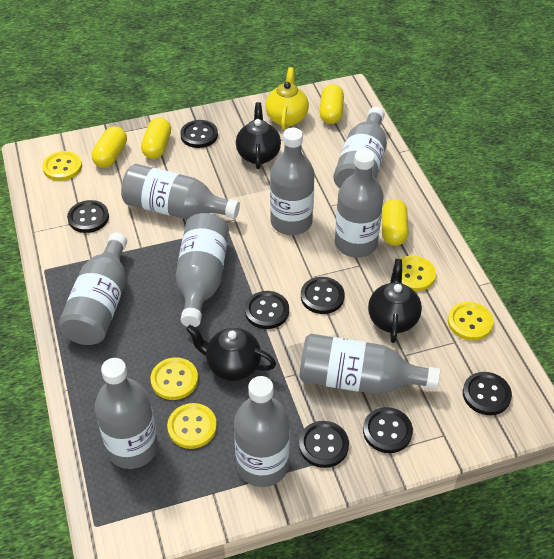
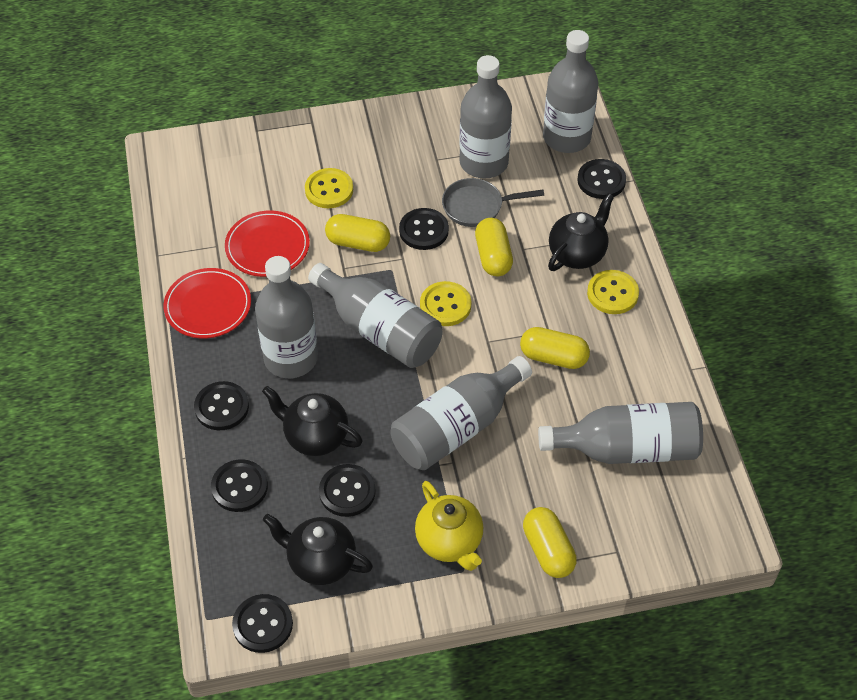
black button: [67,200,109,233] [180,120,218,148] [245,291,289,329] [299,421,349,468] [301,277,345,314] [363,407,413,453] [463,372,512,415] = 7 -> [194,381,249,430] [211,459,268,512] [232,594,293,653] [319,464,376,517] [399,208,449,250] [577,159,626,199] = 6
grey bottle: [58,233,127,345] [95,358,158,469] [121,164,240,219] [175,213,229,327] [234,376,290,487] [270,128,314,235] [299,334,440,394] [333,107,387,189] [335,149,384,258] = 9 -> [255,256,318,378] [308,263,442,368] [391,356,532,470] [459,55,512,179] [538,402,703,464] [543,30,598,153] = 6
grey pan: none = 0 -> [442,178,544,227] = 1
red plate: none = 0 -> [163,268,251,338] [225,211,310,277] = 2
yellow button: [42,151,82,181] [150,357,198,400] [167,403,217,449] [392,255,436,292] [448,302,494,341] = 5 -> [305,168,353,208] [420,281,471,326] [587,270,639,314] = 3

